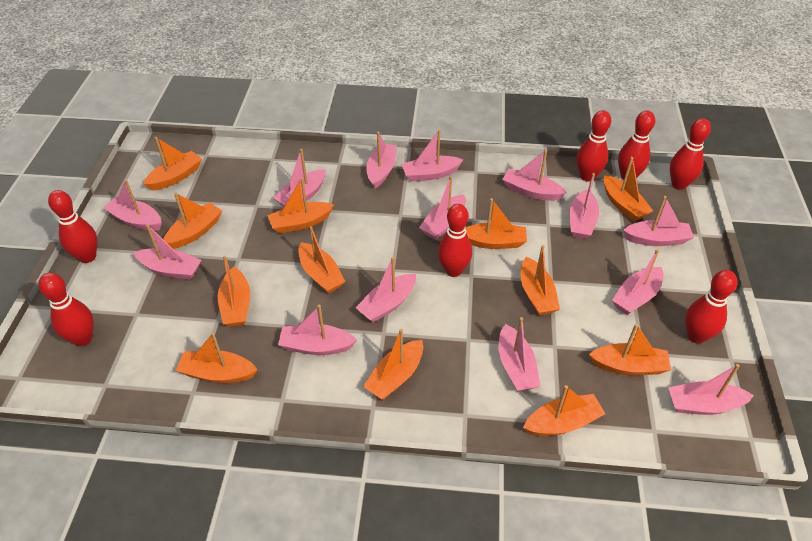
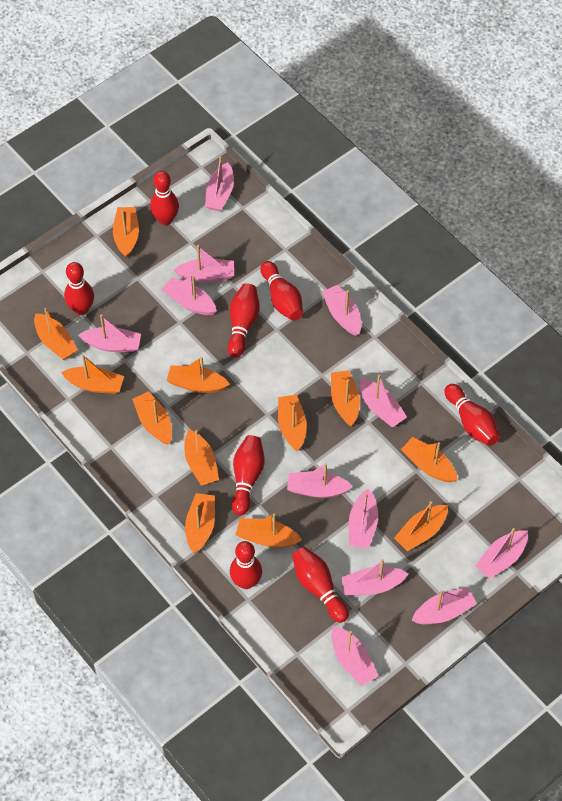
pink boat: [103,179,162,231] [133,225,202,280] [273,149,326,207] [278,305,357,355] [355,257,416,322] [366,132,397,189] [401,130,463,182] [419,176,466,240] [499,317,540,391] [502,150,566,201] [569,173,599,239] [612,249,664,315] [623,196,694,246] [668,364,754,415] = 14 -> [79,314,141,352] [162,275,217,315] [174,245,234,283] [205,157,234,211] [287,463,353,498] [322,285,361,336] [331,626,378,686] [341,559,408,596] [349,489,378,549] [359,375,407,427] [411,587,477,624] [475,528,528,579] = 12
red bowling pin: [38,272,94,346] [48,190,97,263] [438,204,472,277] [577,110,611,182] [618,110,655,180] [670,118,711,190] [685,270,737,344] = 7 -> [64,262,94,315] [150,171,179,225] [227,283,260,358] [230,541,262,589] [232,435,265,515] [260,261,303,321] [292,547,349,623] [445,384,500,446] = 8

